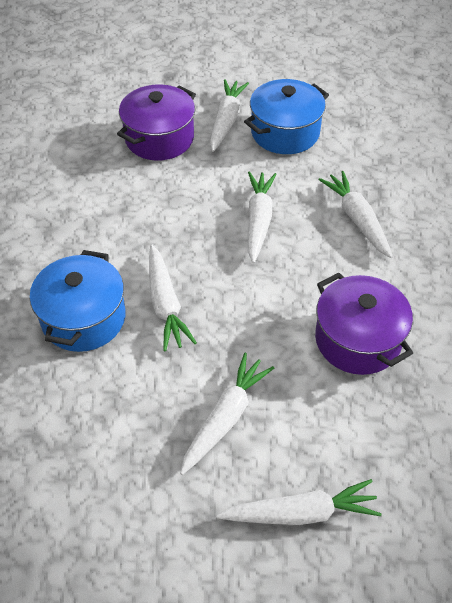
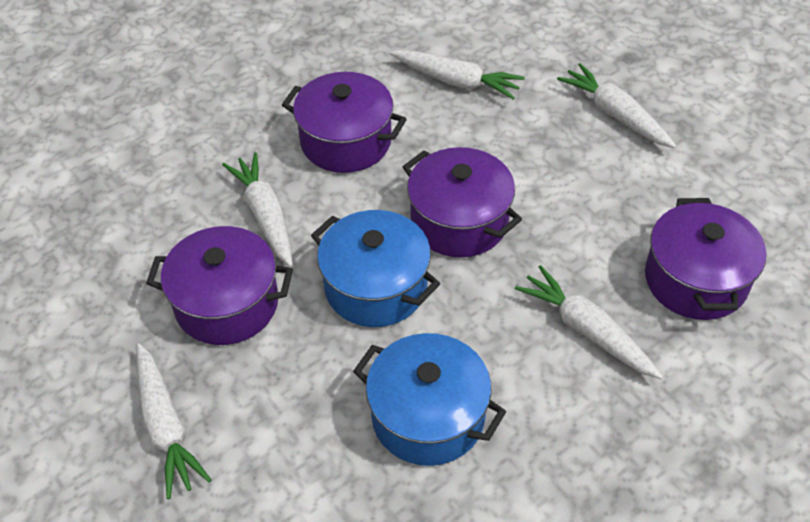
purple pot: [117,85,196,161] [315,272,413,375] = 2 -> [146,226,293,345] [282,72,407,173] [403,147,522,258] [645,198,766,320] = 4
white carrot: [149,244,197,351] [180,353,274,475] [210,79,249,152] [216,479,381,525] [248,172,277,263] [318,171,393,258] = 6 -> [137,343,211,499] [222,152,293,267] [390,50,525,100] [515,265,663,379] [557,63,677,148] = 5

